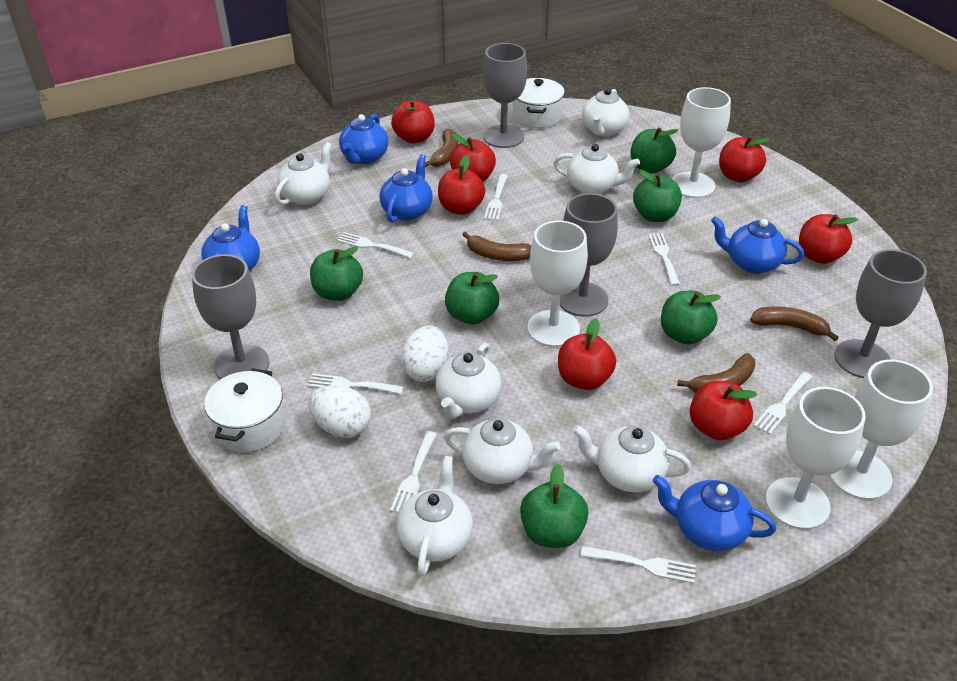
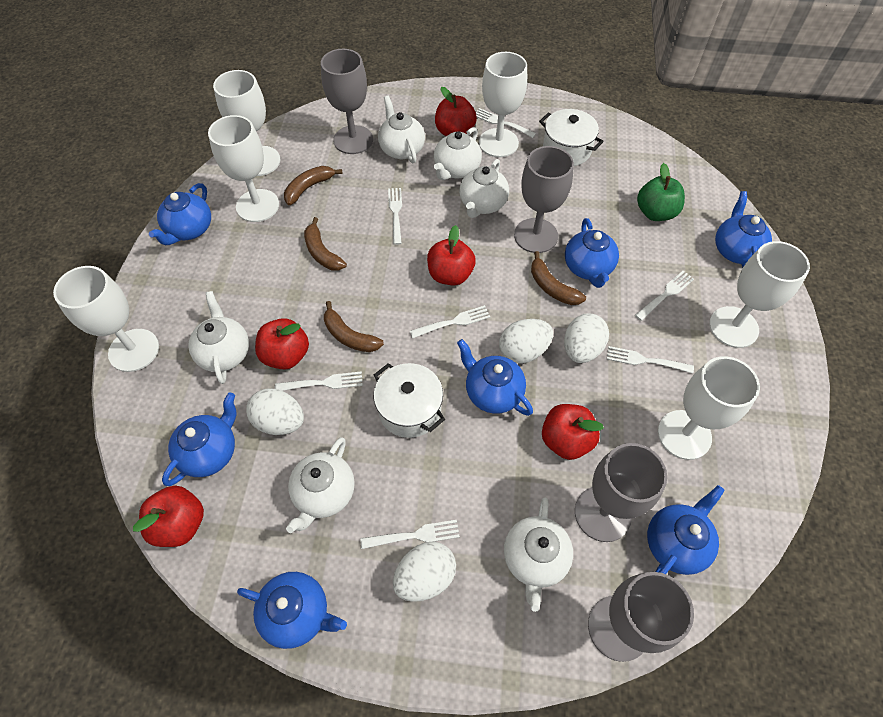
blue teapot: [201,205,260,271] [339,114,388,164] [379,154,433,223] [653,475,776,551] [711,216,804,274] = 5 -> [149,183,211,245] [162,392,236,486] [237,572,347,649] [457,339,533,416] [565,218,619,288] [647,485,725,575] [715,191,772,268] = 7
green apple: [310,246,363,301] [445,272,499,325] [520,464,589,548] [631,127,678,174] [633,169,682,222] [661,291,721,345] = 6 -> [637,163,685,221] = 1
red apple: [391,100,435,143] [438,155,485,215] [450,134,496,182] [558,318,616,390] [690,381,757,440] [719,136,770,182] [799,214,858,264] = 7 -> [133,486,204,547] [255,318,309,370] [427,225,476,286] [435,87,477,136] [542,404,604,460] = 5
white egg: [308,385,371,438] [401,326,449,382] = 2 -> [246,388,304,435] [393,541,456,602] [499,319,553,364] [564,313,609,363] = 4
white goblet: [527,221,588,347] [672,87,731,198] [766,387,866,530] [829,360,933,500] = 4 -> [53,266,159,372] [208,115,279,222] [213,70,280,176] [479,52,527,157] [658,356,760,460] [709,241,810,348] = 6
white teapot: [275,142,332,205] [397,456,473,576] [435,343,502,419] [444,418,561,484] [553,144,640,194] [573,425,691,493] [582,88,629,136] = 7 -> [188,291,249,384] [286,437,355,533] [378,96,425,163] [434,127,482,180] [459,159,509,218] [504,498,573,612] = 6

